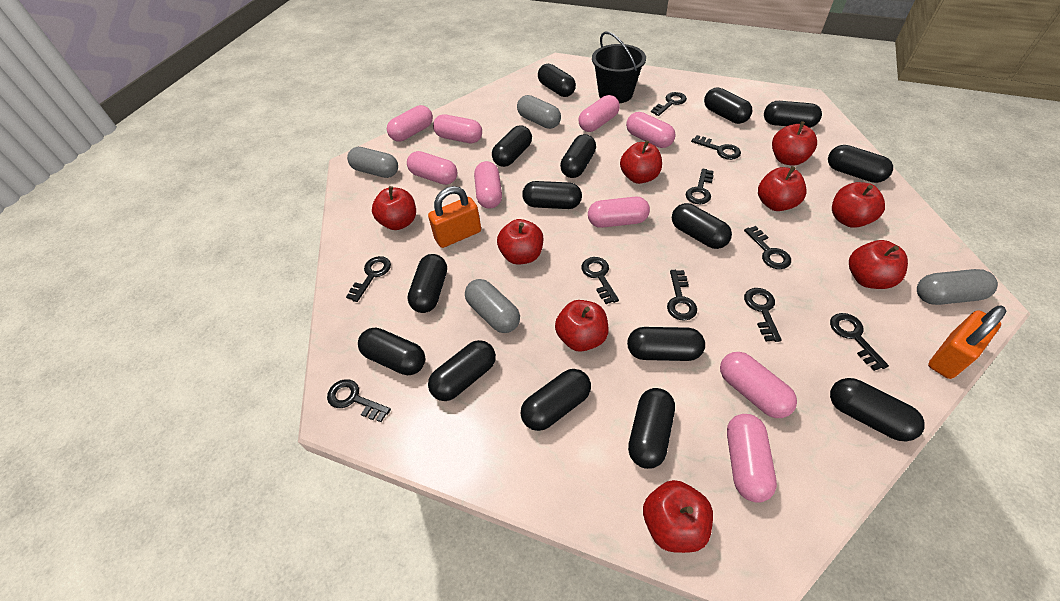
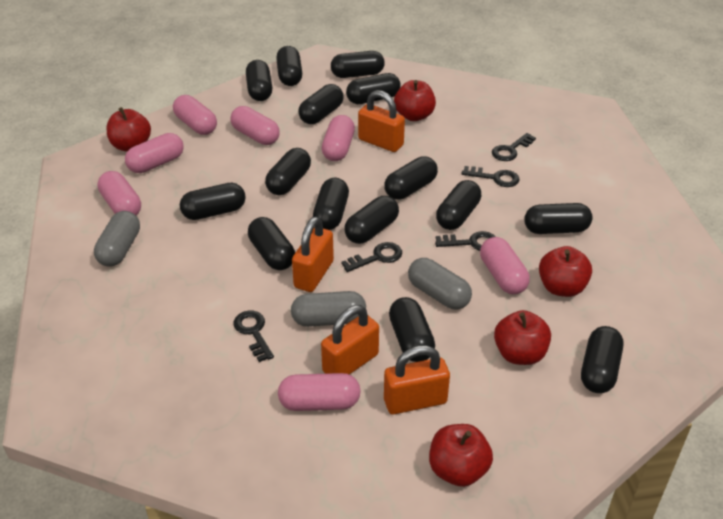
black bucket: [592,31,646,104] = 1 -> none = 0
black key: [327,379,391,422] [346,256,391,302] [581,257,619,304] [651,92,687,116] [667,270,697,321] [685,168,714,204] [691,135,741,160] [744,226,791,269] [744,288,782,342] [830,313,889,371] = 10 -> [233,311,274,362] [341,242,402,272] [435,231,496,251] [461,166,519,187] [492,133,536,161] = 5
grey capsule: [347,147,398,178] [465,279,520,333] [517,95,561,129] [917,269,998,305] = 4 -> [94,211,140,266] [291,291,366,327] [408,258,472,310] = 3
orange padlock: [428,186,481,248] [928,306,1006,379] = 2 -> [292,216,334,292] [321,305,379,375] [358,90,405,152] [384,345,450,414] = 4
pink capsule: [387,105,433,141] [407,151,457,185] [433,114,482,143] [474,161,502,209] [578,95,620,132] [588,197,650,228] [626,112,676,148] [720,352,797,418] [727,414,777,503] = 9 -> [97,171,141,215] [125,133,184,173] [173,95,217,135] [230,106,280,145] [278,373,361,411] [322,115,355,161] [480,237,530,294] = 7
red apple: [372,186,416,230] [497,219,543,265] [555,300,609,352] [620,140,662,184] [643,480,713,553] [758,166,807,211] [772,121,817,166] [832,182,885,228] [849,240,908,289] = 9 -> [106,107,151,151] [394,80,436,121] [429,424,493,487] [494,310,551,365] [539,246,592,297] = 5

